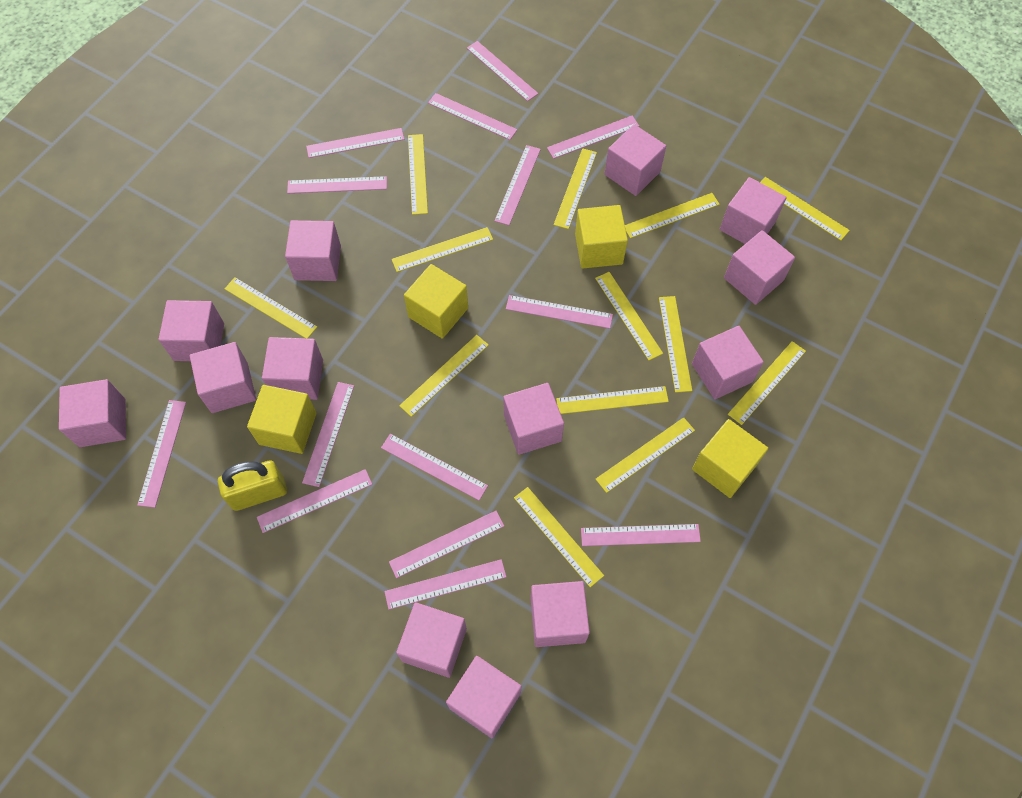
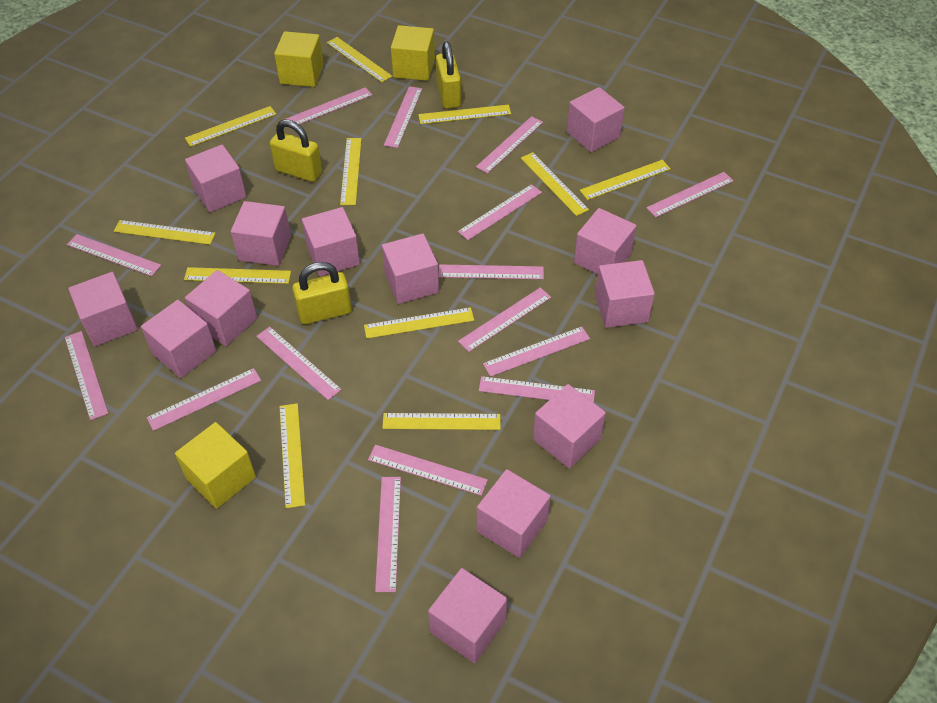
pink ruler: [137,400,186,508] [257,469,372,533] [287,176,387,194] [302,382,354,487] [306,128,404,158] [381,434,488,500] [384,559,506,610] [389,511,504,578] [428,93,517,140] [467,41,538,101] [494,145,541,225] [506,295,613,329] [547,115,639,159] [581,524,701,546] = 14 -> [65,331,108,420] [67,234,161,276] [147,368,261,431] [256,327,342,400] [286,87,372,125] [368,445,488,496] [375,477,401,592] [384,86,422,148] [438,264,544,279] [458,184,542,240] [458,287,551,352] [476,116,543,173] [479,376,595,403] [483,326,590,377] [646,172,734,217] = 15
yellow cube: [247,385,317,454] [404,264,468,339] [575,205,628,269] [692,419,768,498] = 4 -> [175,422,256,509] [274,31,324,87] [391,25,435,81] = 3
yellow padlock: [218,460,287,511] = 1 -> [270,119,322,182] [292,262,352,325] [436,41,461,109] = 3
yellow ruler: [224,277,317,338] [391,227,493,272] [399,335,489,417] [408,134,428,215] [514,487,604,587] [554,148,597,229] [556,386,669,414] [595,272,663,361] [596,417,695,493] [625,193,720,238] [659,296,692,393] [728,341,806,425] [760,177,850,241] = 13 -> [114,220,216,245] [184,267,291,284] [185,106,276,147] [279,403,305,508] [327,37,392,82] [340,138,362,205] [364,307,474,339] [382,413,500,430] [418,105,511,124] [521,152,589,216] [580,160,671,200] = 11

